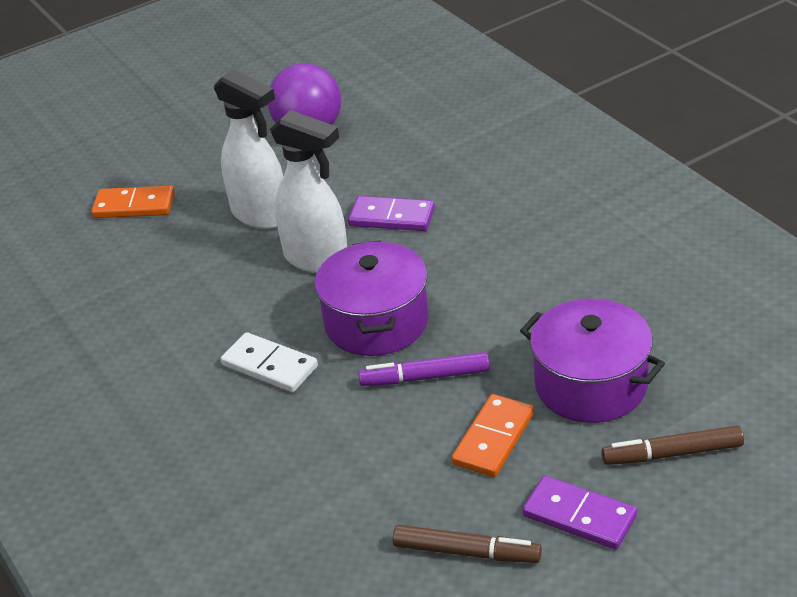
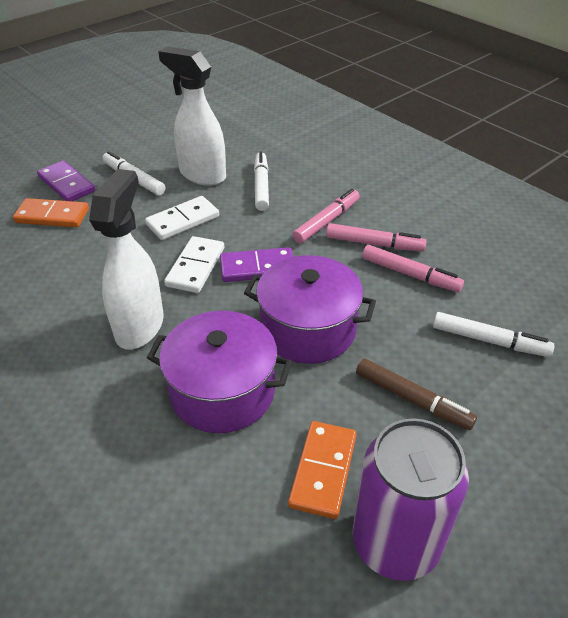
brown marker: [393,525,542,563] [602,425,744,465] = 2 -> [356,358,477,430] = 1
pink marker: none = 0 -> [292,189,360,243] [326,223,427,251] [362,245,464,292] = 3
purple ball: [268,63,341,125] = 1 -> none = 0
purple can: none = 0 -> [353,418,469,581] = 1
purple marker: [358,352,490,386] = 1 -> none = 0
white domino: [221,332,318,392] = 1 -> [145,196,219,240] [164,236,224,293] = 2
white marker: none = 0 -> [102,151,166,196] [254,151,269,211] [433,312,555,357] = 3

